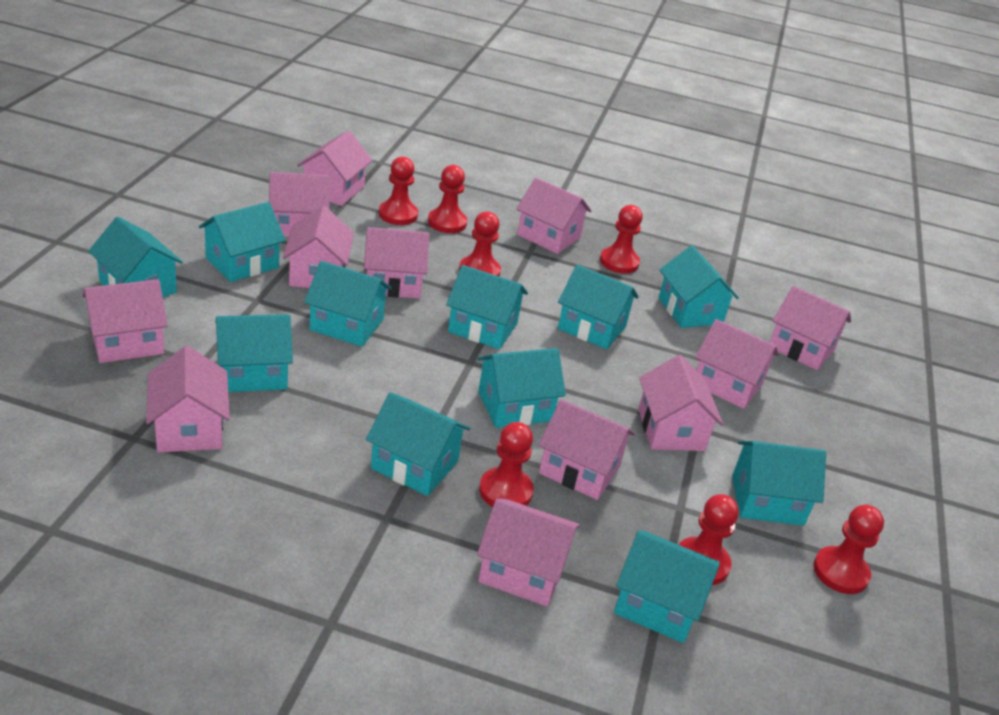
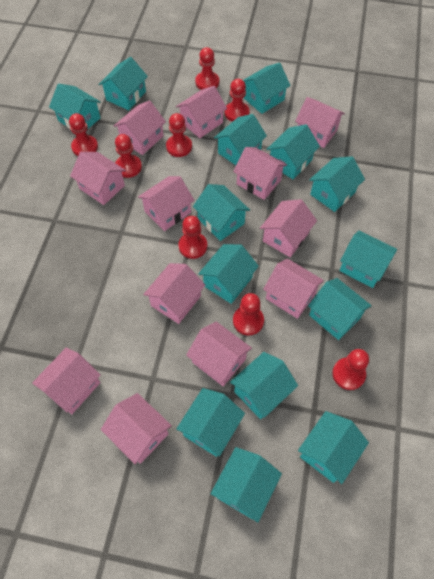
red pawn: [379,156,418,225] [428,165,467,233] [459,211,501,277] [479,422,534,507] [600,205,643,274] [678,494,739,585] [813,505,884,594] = 7 -> [69,113,98,156] [115,134,142,178] [166,113,192,157] [178,216,207,259] [195,47,219,90] [225,79,250,122] [233,293,264,335] [332,349,369,390] = 8
turquoise house: [88,217,183,297] [199,202,286,282] [215,314,293,392] [304,261,392,347] [366,392,470,496] [446,265,528,349] [477,348,566,428] [558,265,639,349] [614,530,720,643] [658,245,739,328] [732,441,826,526] = 11 -> [49,83,101,129] [98,57,148,110] [176,388,245,457] [193,184,250,241] [198,244,259,304] [211,447,282,522] [214,114,267,165] [230,352,298,419] [243,63,291,114] [266,124,320,179] [298,411,369,484] [308,278,372,340] [309,156,365,212] [339,230,397,288] = 14

